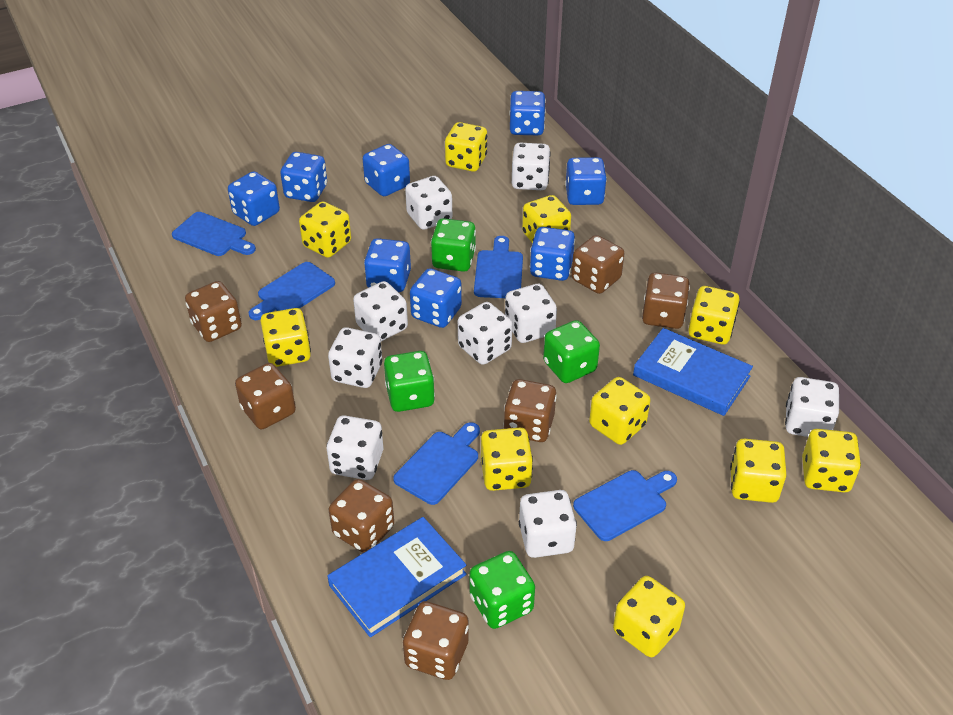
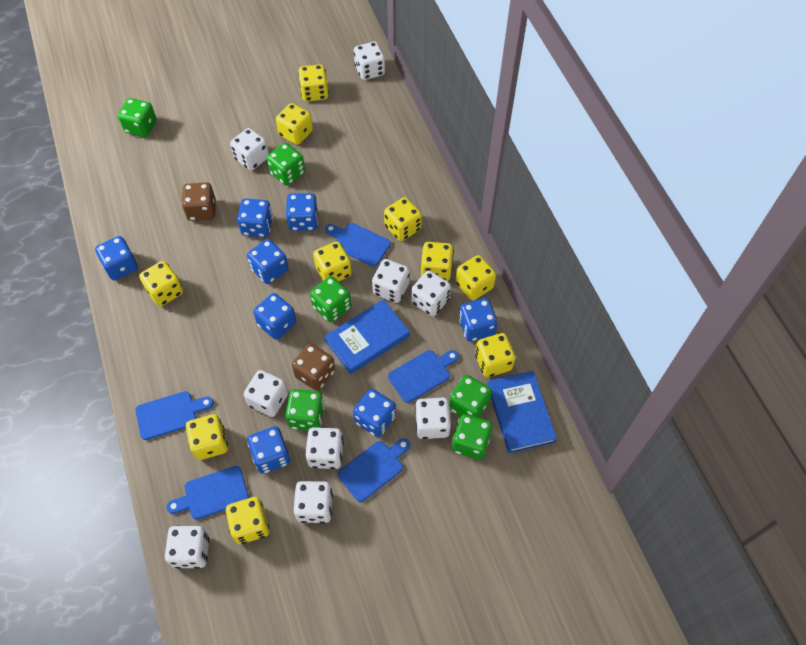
brown dice: [185,281,242,342] [235,363,296,429] [329,479,394,553] [403,601,469,680] [503,379,557,442] [571,235,624,294] [642,272,690,329] = 7 -> [181,182,216,221] [292,343,335,391] = 2
green dice: [384,351,435,412] [431,218,476,272] [469,551,535,629] [543,320,600,383] = 4 -> [118,98,157,137] [267,143,305,186] [285,389,325,431] [310,276,351,322] [449,375,492,418] [452,414,493,460] = 6

